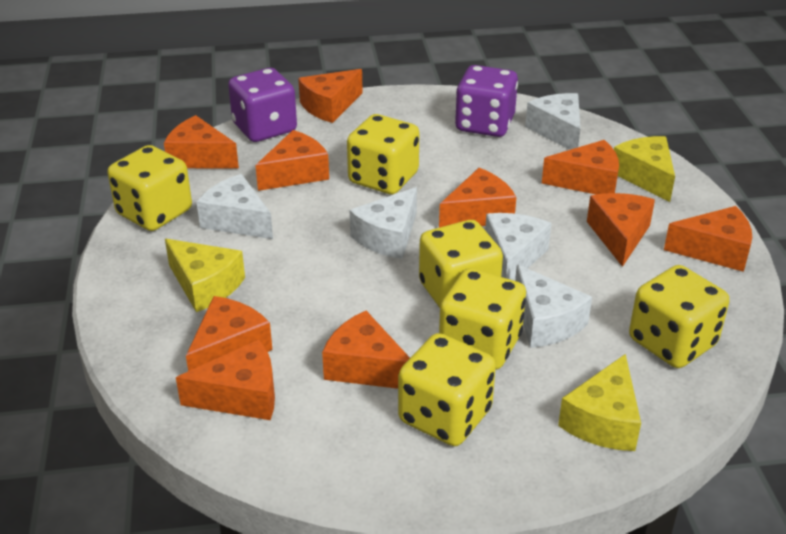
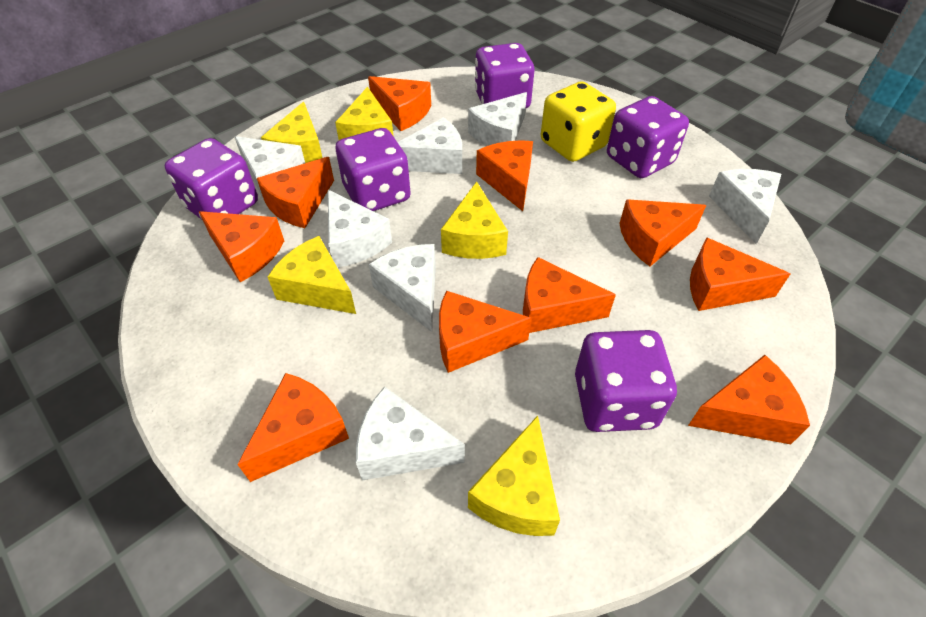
purple dice: [228,68,297,142] [455,65,518,137] = 2 -> [165,138,258,219] [336,128,411,211] [475,43,534,108] [575,330,677,432] [607,96,689,178] = 5
white cheese: [197,174,273,239] [350,187,417,259] [485,213,551,281] [515,264,592,348] [525,93,580,150] = 5 -> [234,136,305,199] [328,190,392,267] [356,386,465,480] [369,244,436,332] [398,117,462,174] [468,92,527,146] [709,169,781,244] = 7
yellow cheese: [165,239,245,312] [558,354,641,451] [614,136,675,202] = 3 -> [261,102,323,163] [268,236,356,314] [335,87,394,140] [441,181,508,259] [468,415,560,536] = 5
yellow dice: [108,145,192,231] [347,114,420,194] [398,333,496,446] [419,220,503,308] [439,268,526,370] [629,265,729,368] = 6 -> [541,81,616,162] = 1

